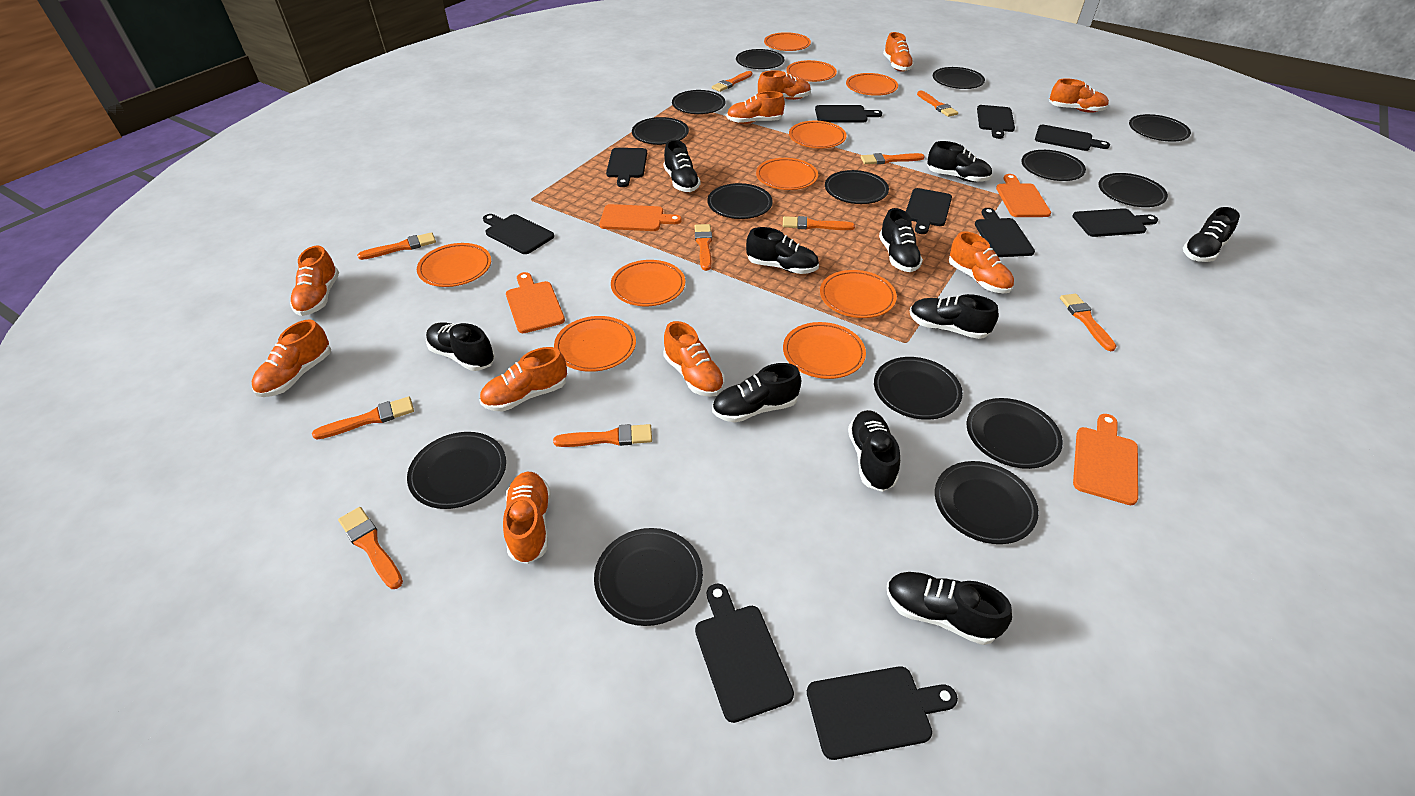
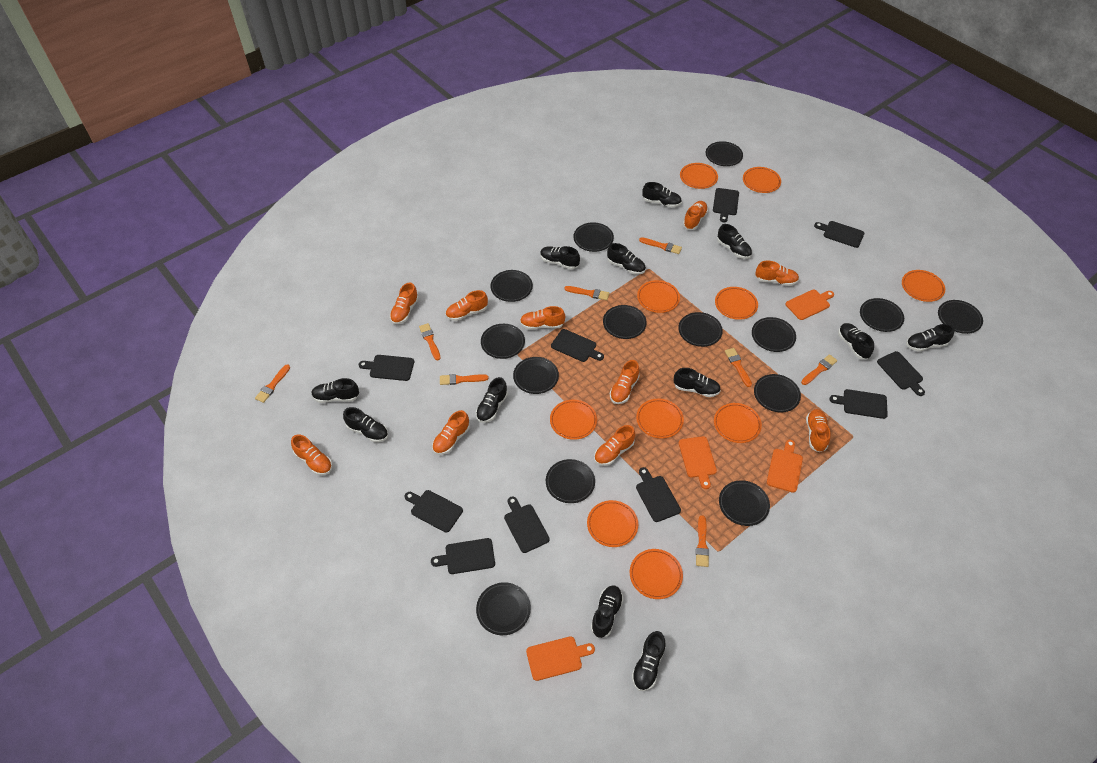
black shoe: [426,322,495,371] [663,140,700,192] [712,363,801,423] [746,227,819,274] [848,410,900,492] [879,208,923,272] [887,572,1012,645] [910,294,998,339] [927,141,992,182] [1183,207,1240,262] = 10 -> [311,378,359,403] [343,407,388,442] [476,377,508,423] [540,246,580,269] [591,585,624,638] [607,243,646,275] [632,631,666,691] [642,182,682,207] [674,368,721,397] [717,224,752,259] [838,323,874,359] [906,324,955,352] = 12
orange brush: [312,397,414,439] [338,507,403,589] [357,232,436,260] [553,424,652,447] [695,224,712,271] [712,71,752,92] [783,216,855,230] [861,153,925,164] [917,90,958,117] [1060,294,1117,351] = 10 -> [255,364,290,403] [419,323,441,361] [440,374,489,385] [564,286,609,300] [639,237,682,254] [696,515,709,567] [725,348,752,387] [801,354,837,385] = 8

